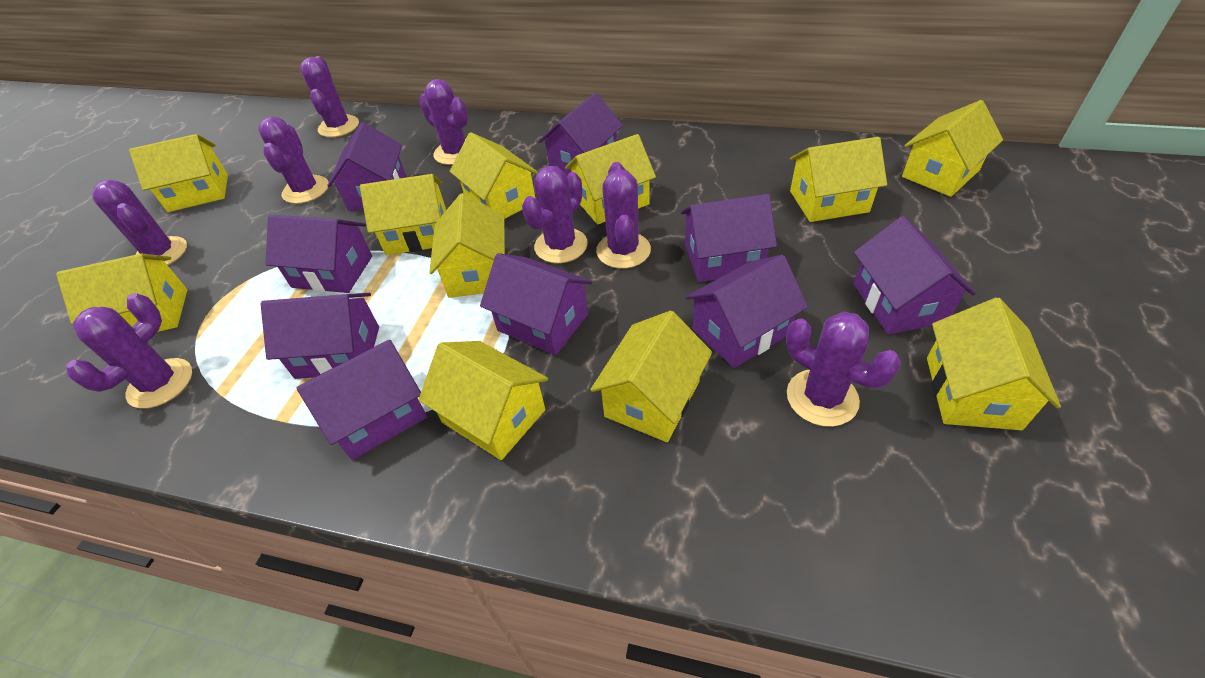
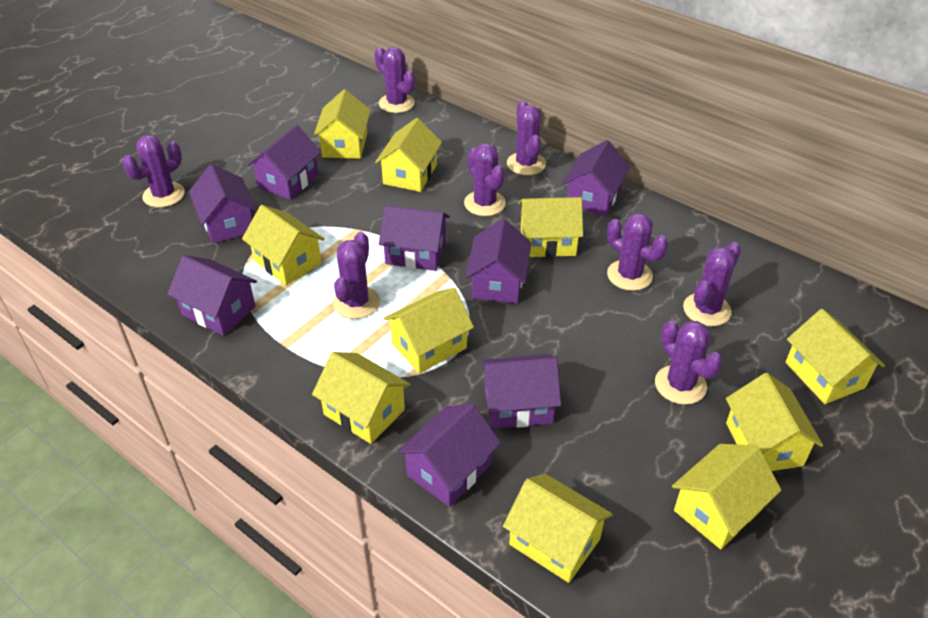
purple house: [261,293,379,379] [266,215,372,293] [297,340,427,460] [327,122,406,211] [480,253,592,355] [538,93,623,175] [681,194,777,282] [686,255,808,368] [853,216,976,335] = 9 -> [167,255,257,336] [189,164,257,244] [247,125,321,200] [379,205,450,271] [397,403,501,507] [465,219,531,303] [480,354,561,429] [562,140,630,217] = 8
yellow house: [56,254,188,332] [129,134,228,212] [360,174,446,255] [418,341,548,460] [429,193,505,298] [450,132,538,219] [565,134,656,224] [590,311,712,442] [790,137,887,222] [902,100,1003,197] [927,298,1061,430] = 11 -> [242,205,325,285] [312,352,410,444] [313,89,371,159] [375,118,442,192] [384,288,474,373] [503,474,613,583] [518,197,583,257] [672,444,781,549] [726,373,823,471] [786,309,885,404] = 10

